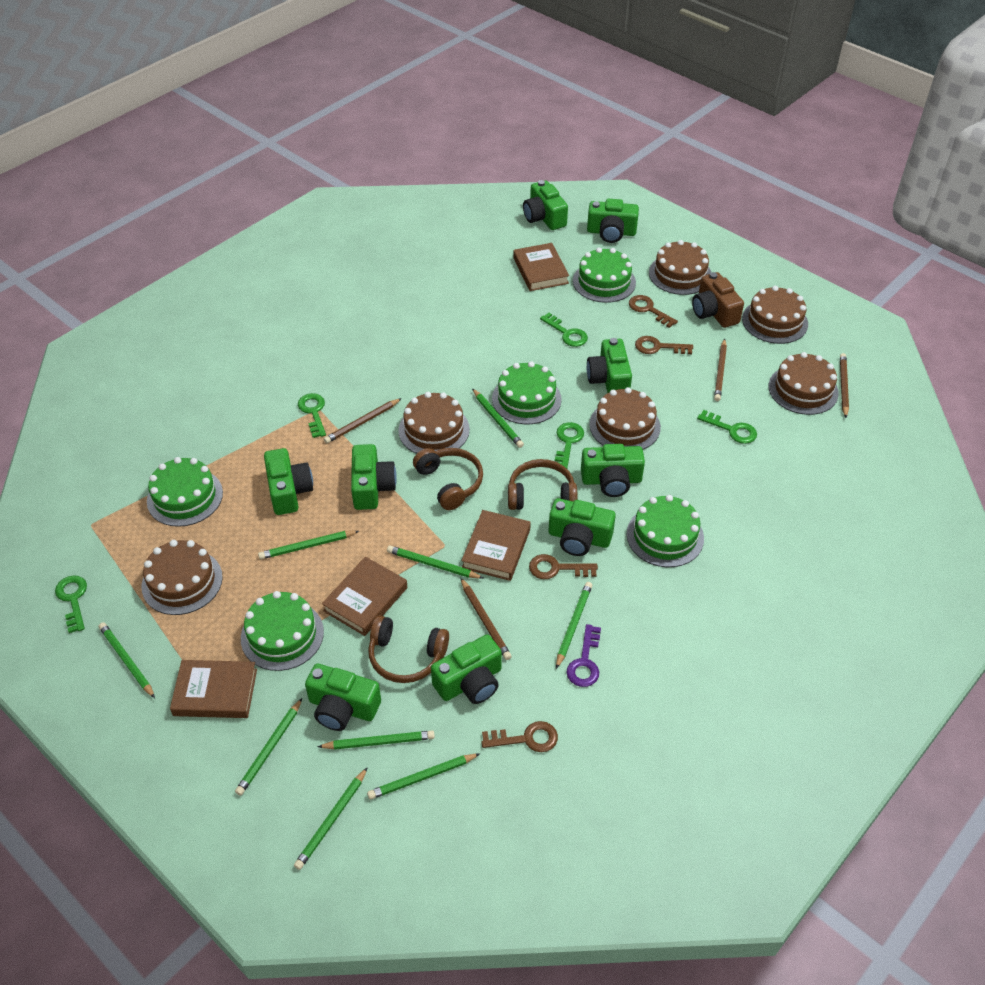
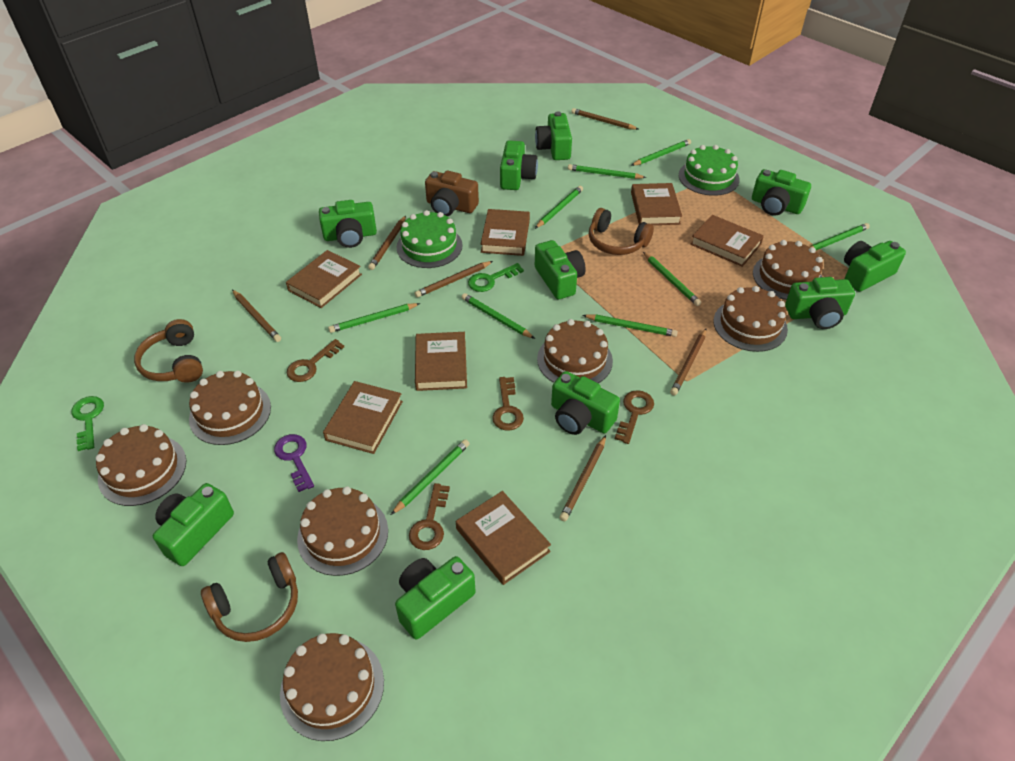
brown book: [170,660,257,718] [322,557,407,636] [461,510,531,581] [513,243,569,291] = 4 -> [286,250,362,308] [323,381,403,454] [415,332,467,391] [456,491,551,585] [481,209,530,256] [631,183,682,225] [690,215,764,267] = 7
brown cake: [142,540,223,615] [398,392,470,454] [589,387,661,449] [649,240,711,295] [742,286,808,344] [769,352,839,415] = 6 -> [96,424,186,506] [189,371,271,445] [280,633,384,741] [297,486,388,576] [537,319,613,383] [713,286,788,352] [753,240,823,300] = 7
brown pencil: [324,398,402,444] [461,578,512,660] [714,339,727,401] [840,353,849,418] = 4 -> [232,290,281,342] [368,216,406,270] [415,261,493,298] [560,435,606,521] [571,108,638,130] [670,329,706,396] = 6
green cake: [147,457,223,527] [241,591,324,671] [492,361,562,424] [573,248,636,303] [627,495,704,567] = 5 -> [396,210,462,268] [679,145,740,196] = 2
green camera: [264,448,313,515] [305,664,381,731] [351,444,397,510] [431,634,502,704] [523,180,568,230] [549,498,616,556] [581,444,645,497] [587,199,639,243] [587,338,632,393] = 9 -> [153,483,234,566] [319,200,377,248] [395,556,476,639] [500,140,538,190] [535,111,572,160] [535,240,586,299] [551,371,620,435] [752,169,811,216] [785,277,855,329] [844,241,906,292] = 10
green key: [55,575,87,633] [298,393,326,438] [540,313,588,347] [555,422,584,469] [697,410,757,444] = 5 -> [71,396,104,451] [468,263,524,292] = 2

